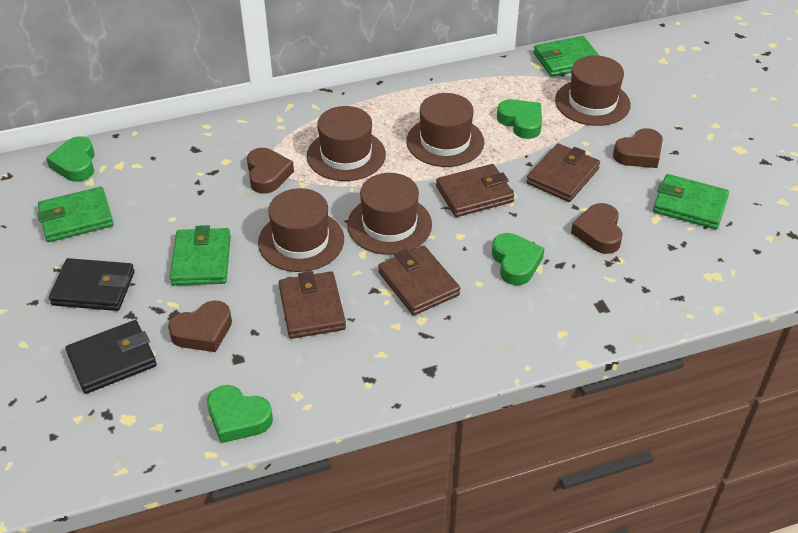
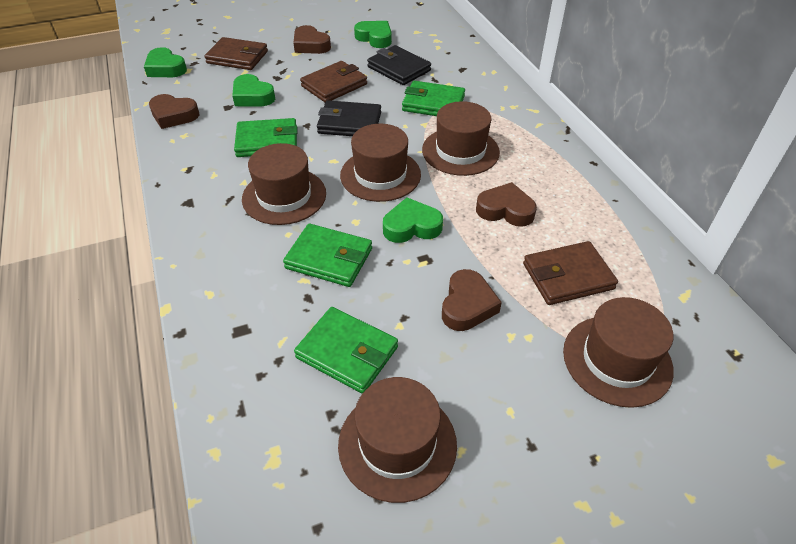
brown wallet: [279,271,346,339] [378,245,460,315] [436,164,514,217] [526,143,600,202] = 4 -> [204,37,268,70] [300,61,367,102] [523,241,618,305] = 3

